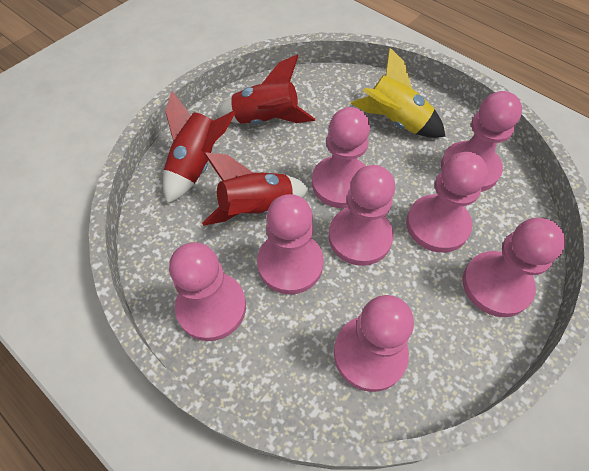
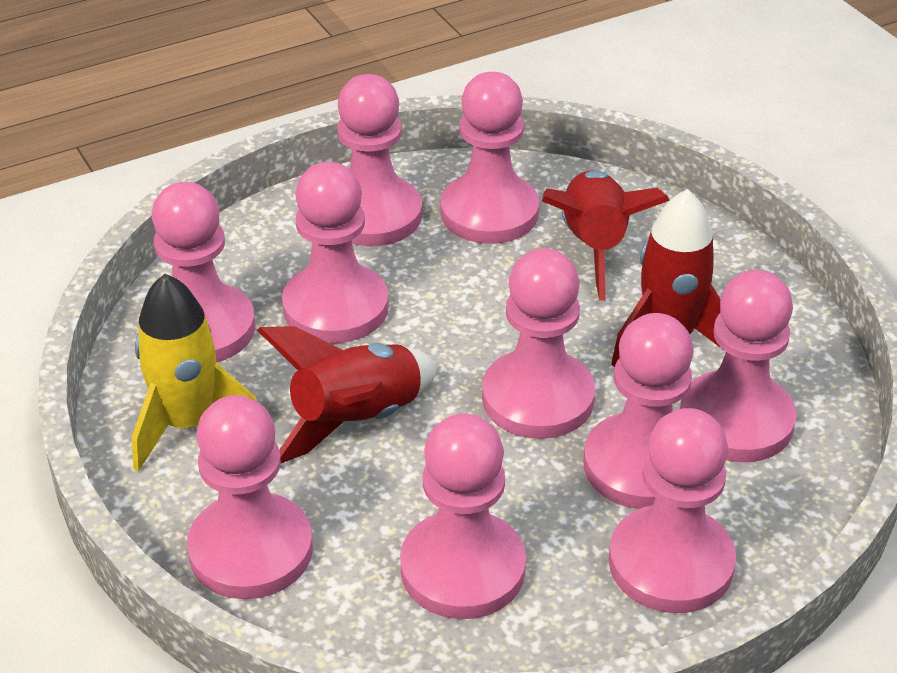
pink pawn: [169,242,246,341] [257,194,324,294] [312,107,370,208] [329,165,395,266] [334,295,414,392] [406,152,488,253] [441,91,522,192] [463,218,566,317] = 8 -> [152,182,255,362] [187,395,313,599] [282,162,389,343] [337,74,422,246] [400,414,526,619] [440,72,539,244] [482,248,595,439] [583,313,694,509] [609,408,736,613] [680,270,796,462] = 10

